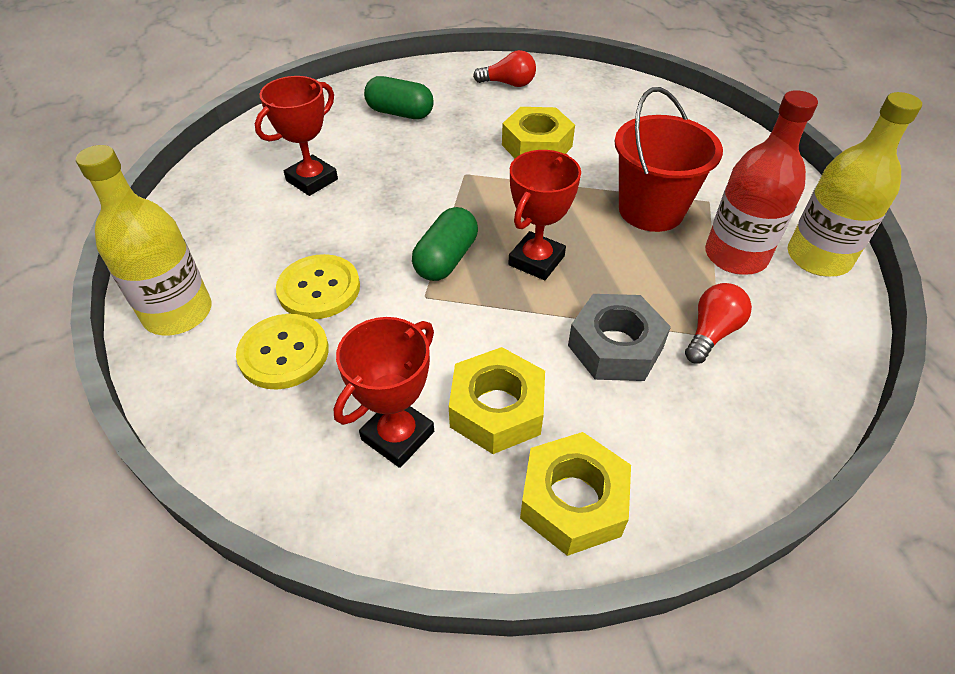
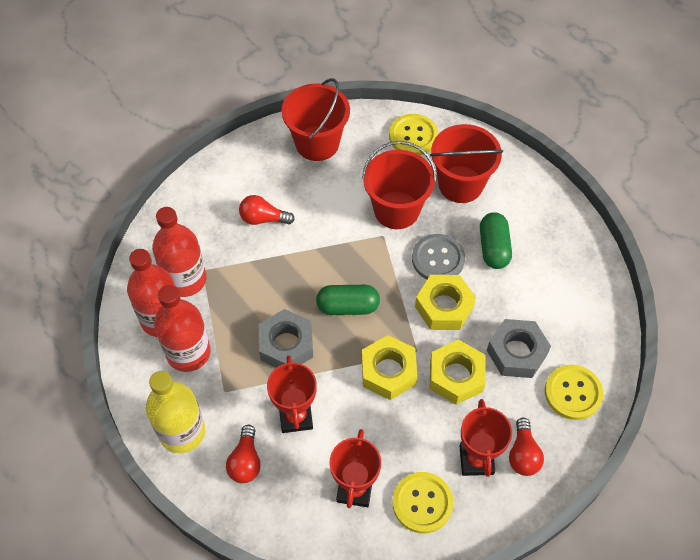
grey button: none = 0 -> [412,234,465,279] = 1
grey nut: [568,294,671,381] = 1 -> [259,309,313,368] [487,319,551,378] = 2
red bottle: [705,90,818,275] = 1 -> [127,249,176,337] [152,207,207,297] [154,285,210,372] = 3
red bucket: [615,87,723,232] = 1 -> [282,78,350,161] [362,141,436,229] [430,124,503,203] = 3
red light bulb: [473,50,536,87] [685,283,752,364] = 2 -> [226,425,261,483] [239,195,295,225] [509,418,544,476] = 3
yellow bottle: [76,145,211,336] [788,92,922,276] = 2 -> [146,371,205,453] = 1
yellow button: [236,314,329,390] [276,254,360,319] = 2 -> [389,114,438,155] [392,472,453,533] [545,365,603,420] = 3

